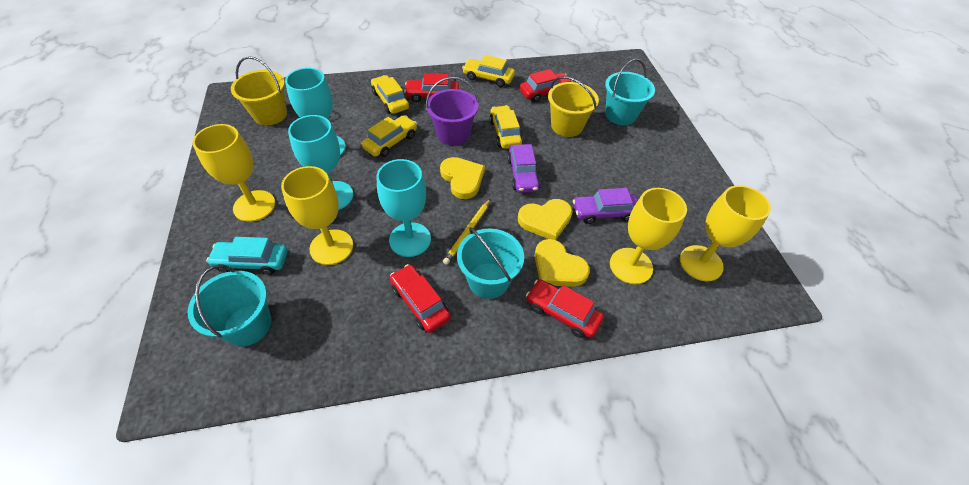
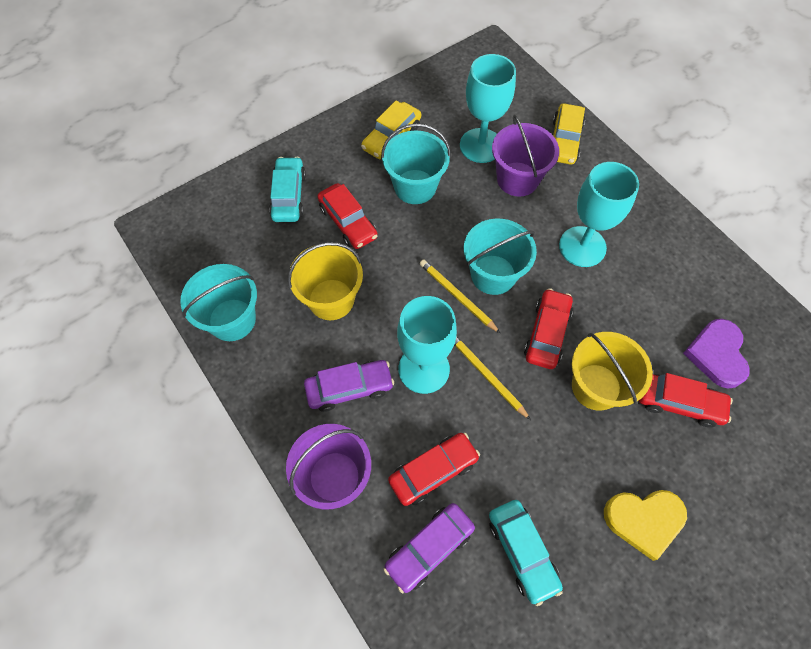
purple bucket: [426,77,479,145] = 1 -> [286,424,371,509] [492,115,559,196] = 2
purple heart: none = 0 -> [683,319,750,389] = 1
turquoise car: [206,237,288,275] = 1 -> [269,157,306,222] [489,500,563,606] = 2
yellow car: [362,115,417,157] [371,75,409,114] [462,55,515,87] [489,105,523,149] = 4 -> [361,100,421,159] [553,103,585,165] = 2
yellow goblet: [192,124,275,222] [281,166,353,265] [610,188,687,284] [680,185,771,281] = 4 -> none = 0
yellow heart: [440,157,485,199] [518,199,573,240] [535,239,590,287] = 3 -> [604,490,687,561] = 1
yellow pencil: [443,199,491,265] = 1 -> [420,260,500,333] [454,336,531,420] = 2

